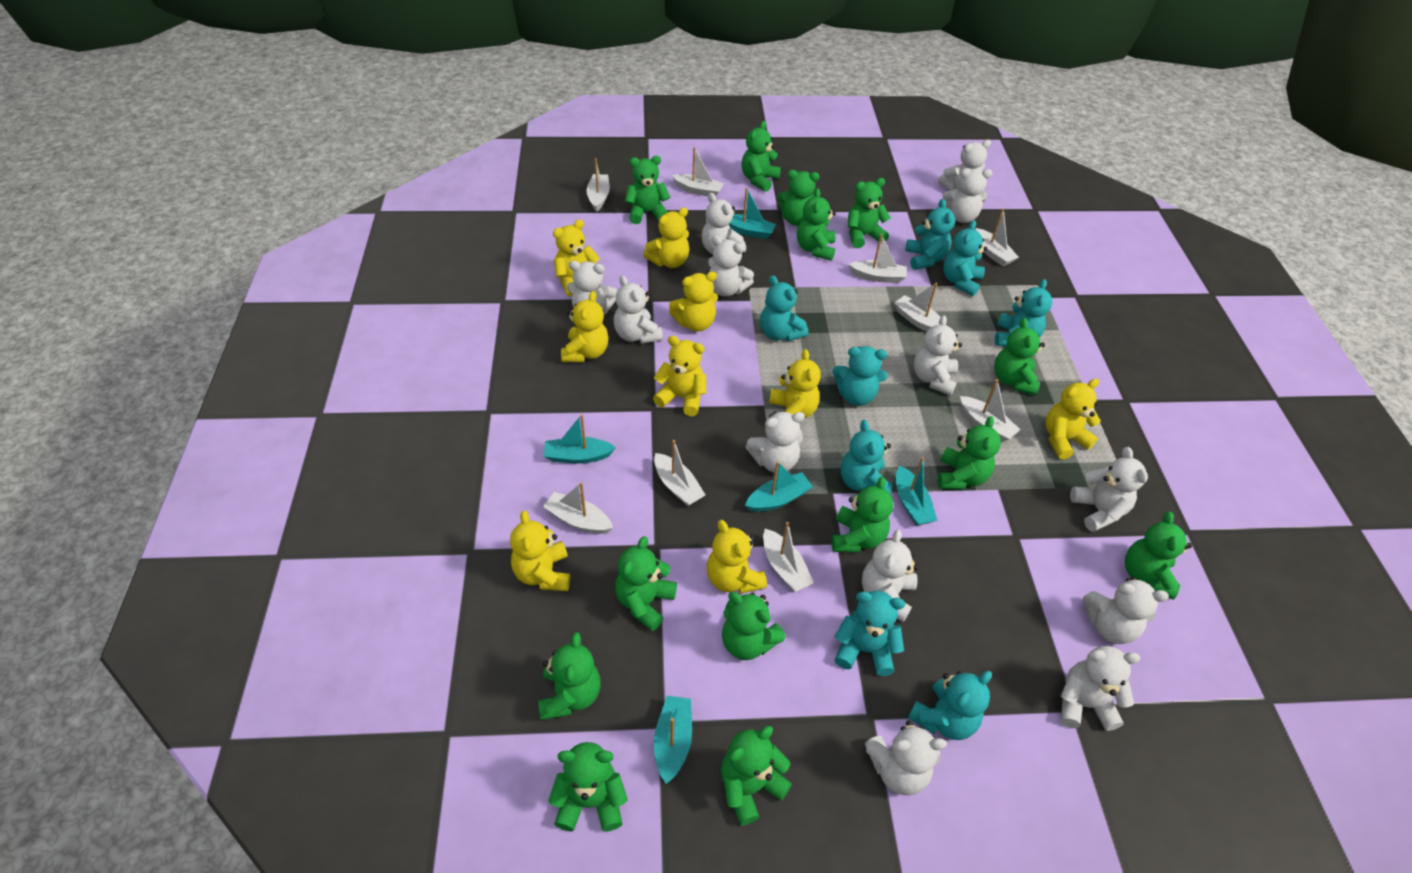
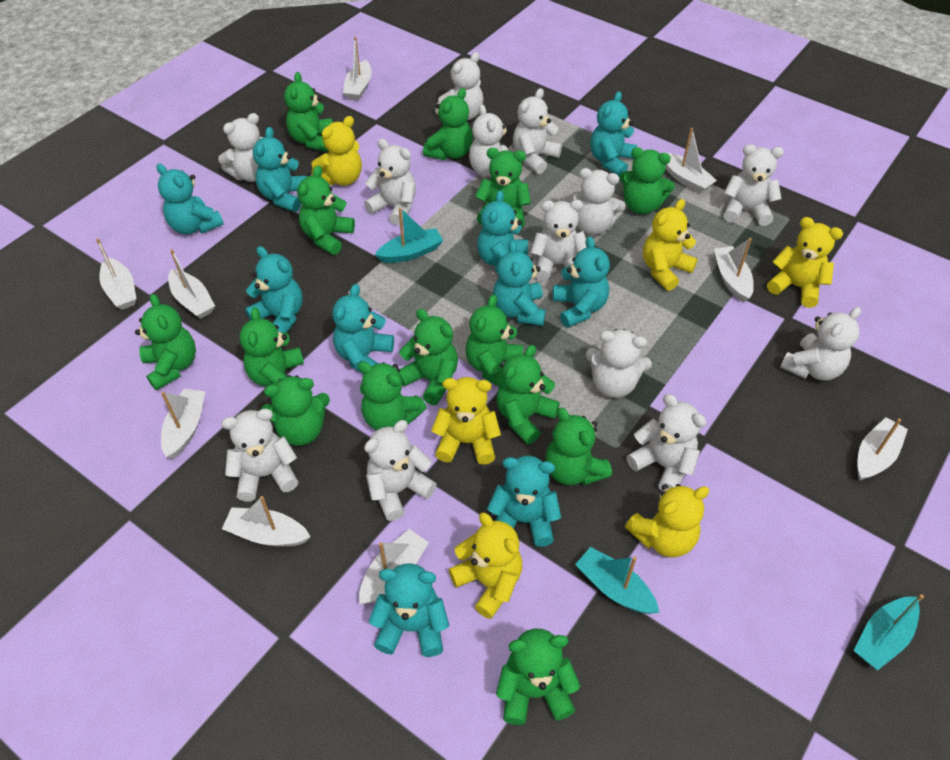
turquoise boat: [544,414,616,464] [654,696,692,784] [729,188,776,239] [745,461,813,512] [896,457,938,526] = 5 -> [375,208,444,263] [575,547,660,614] [854,594,924,670] = 3
turquoise teddy bear: [760,275,808,341] [833,346,888,406] [835,591,905,676] [840,420,892,495] [905,199,955,270] [908,671,992,740] [943,220,987,296] [995,279,1052,347] = 8 -> [156,163,224,234] [245,246,303,333] [253,127,307,212] [332,284,394,375] [368,563,449,657] [477,190,528,272] [487,456,561,547] [493,240,546,326] [553,236,610,328] [590,91,637,176] = 10
yellow teddy bear: [510,510,570,591] [553,220,600,297] [561,291,609,362] [643,207,689,268] [653,336,706,416] [669,271,718,332] [707,520,767,594] [769,349,821,418] [1045,378,1101,460] = 9 -> [311,116,362,186] [431,377,501,465] [449,512,522,619] [625,484,709,557] [643,199,698,291] [767,217,843,308] = 6

